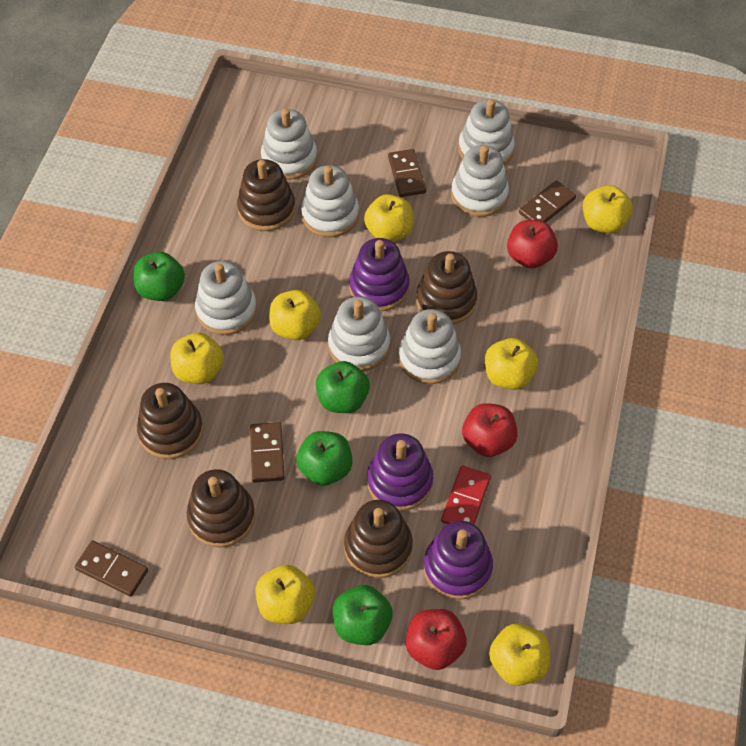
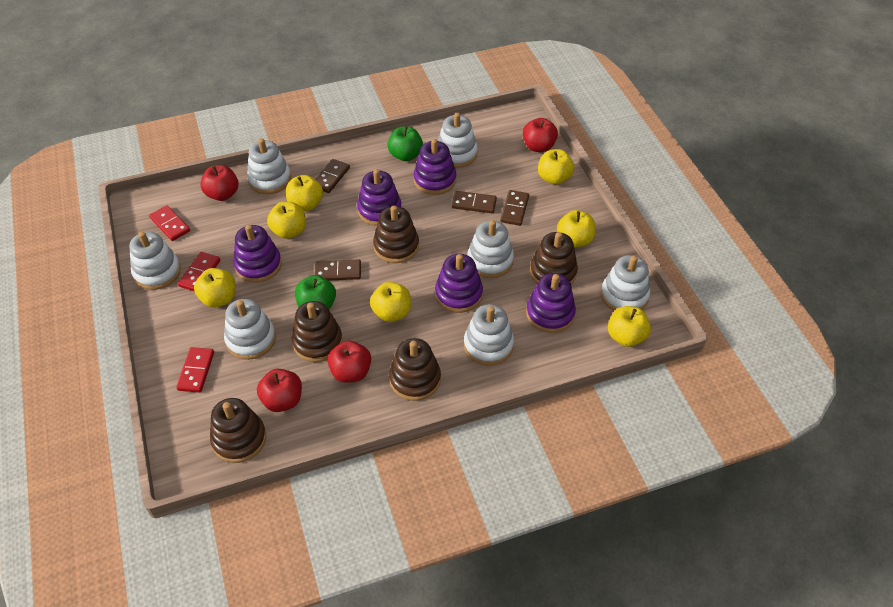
green apple: [133,252,185,301] [296,431,352,486] [316,361,370,413] [333,585,393,645] = 4 -> [295,275,336,309] [388,126,423,161] = 2
purple stacking toy: [349,238,410,312] [367,433,433,511] [423,521,493,600] = 3 -> [233,225,282,283] [357,169,402,226] [413,139,456,195] [435,254,483,313] [526,273,576,333] = 5
red apple: [406,609,467,670] [462,403,518,457] [507,220,558,269] = 3 -> [200,165,238,201] [257,369,302,412] [328,340,371,383] [523,118,558,152] = 4
red domino: [441,466,491,524] = 1 -> [149,205,190,241] [176,347,214,393] [178,252,220,292] = 3

